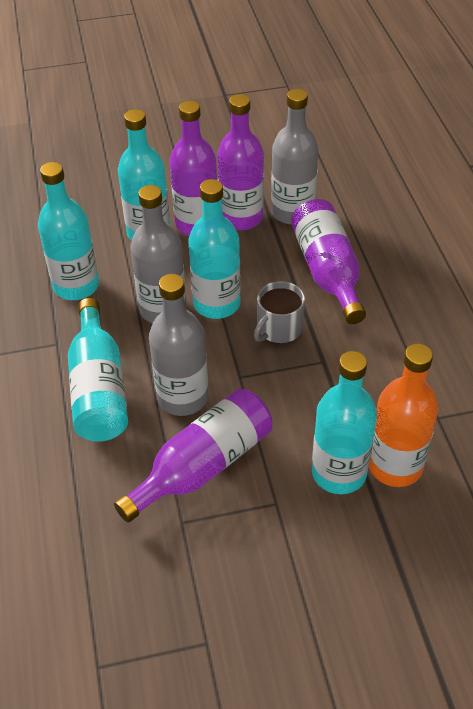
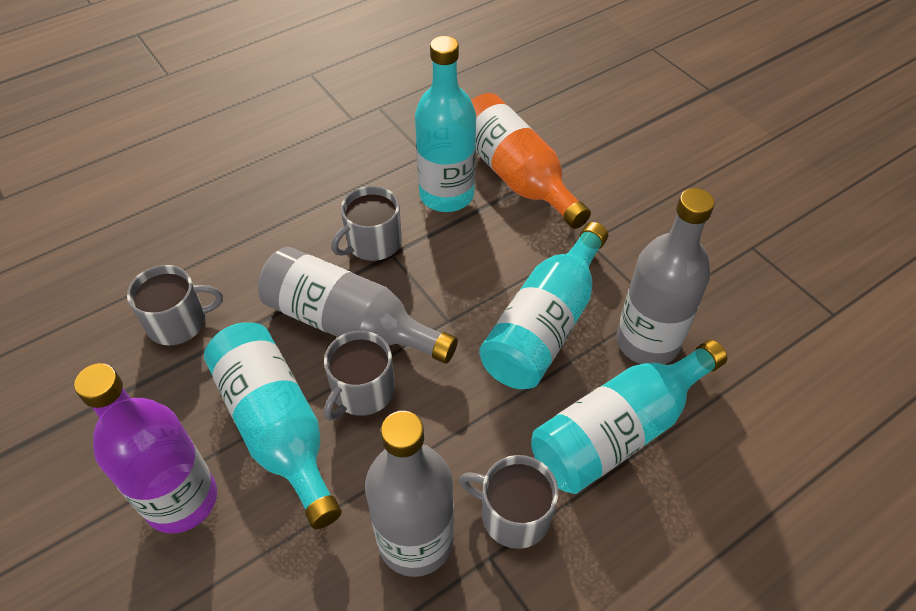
grey mug: [254,281,305,343] = 1 -> [127,265,223,345] [324,331,395,421] [331,186,402,261] [459,455,558,549] = 4
purple bottle: [114,388,272,523] [170,101,217,236] [217,94,264,230] [291,199,366,324] = 4 -> [74,363,217,533] = 1
turquoise bottle: [38,162,99,300] [68,298,128,442] [118,109,170,241] [188,179,241,319] [312,351,377,494] = 5 -> [204,323,342,529] [415,36,476,212] [479,222,608,389] [531,340,727,494] = 4

